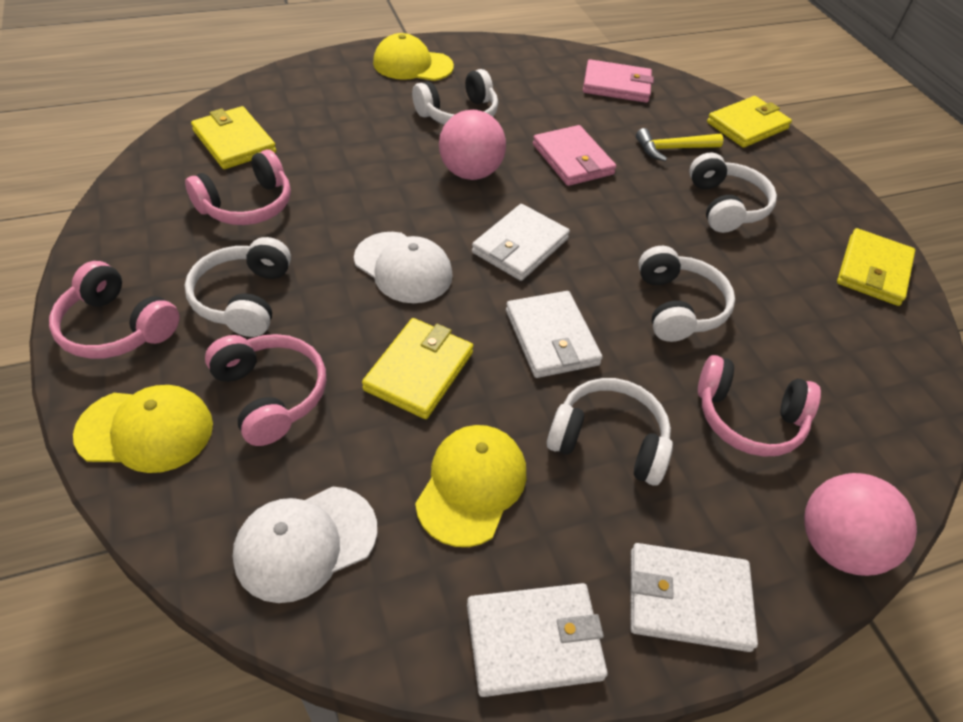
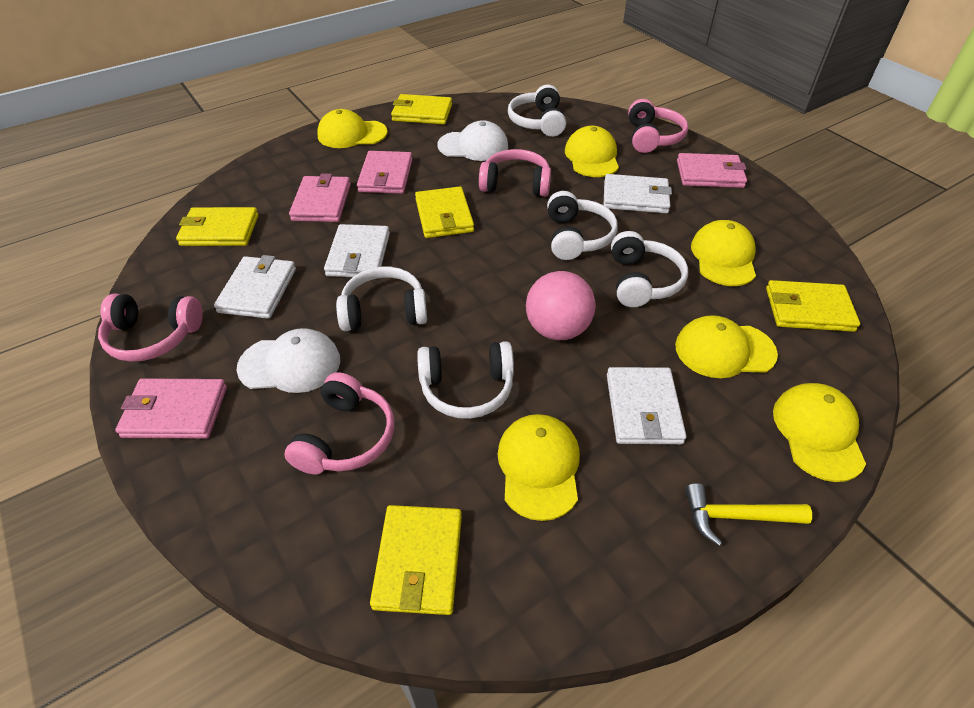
pink ball: [439,110,506,180] [804,473,917,576] = 2 -> [526,271,596,340] = 1
pink wallet: [533,125,617,186] [583,59,654,103] = 2 -> [116,378,227,439] [289,173,351,222] [357,151,413,194] [677,153,747,188] = 4
yellow cap: [73,385,213,473] [373,33,454,81] [415,425,526,547] = 3 -> [317,109,388,148] [497,414,580,521] [565,126,619,177] [675,315,778,378] [691,220,756,286] [773,383,866,482] = 6
yellow wallet: [191,106,276,169] [362,318,473,419] [707,96,792,148] [837,228,915,306] = 4 -> [176,207,259,246] [370,505,462,615] [391,94,452,124] [415,186,474,238] [766,280,860,332] = 5

